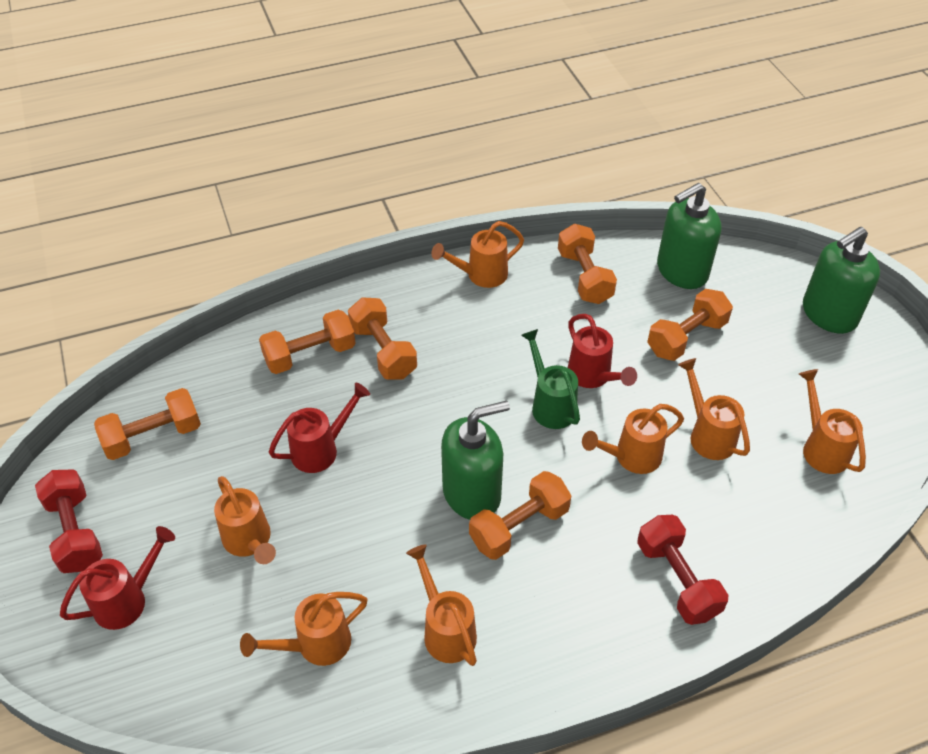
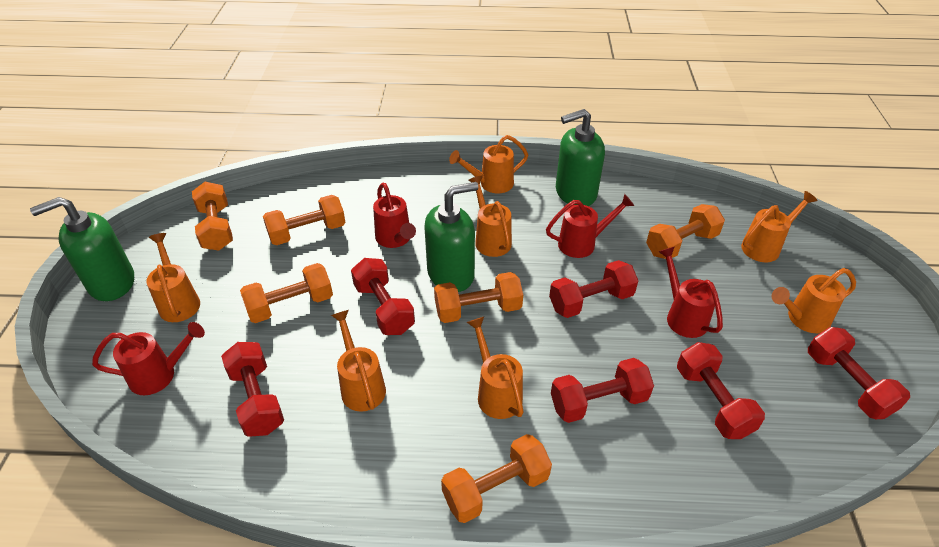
green watering can: [521,329,580,429] = 1 -> none = 0
red dumbbell: [35,469,103,573] [637,515,728,625] = 2 -> [221,342,284,437] [351,258,415,335] [549,260,638,318] [551,358,654,423] [677,342,765,439] [808,327,910,419] = 6
red watering can: [60,526,175,630] [268,383,370,473] [568,314,637,388] = 3 -> [92,322,205,395] [373,183,416,248] [546,194,634,258] [658,246,723,338] = 4

